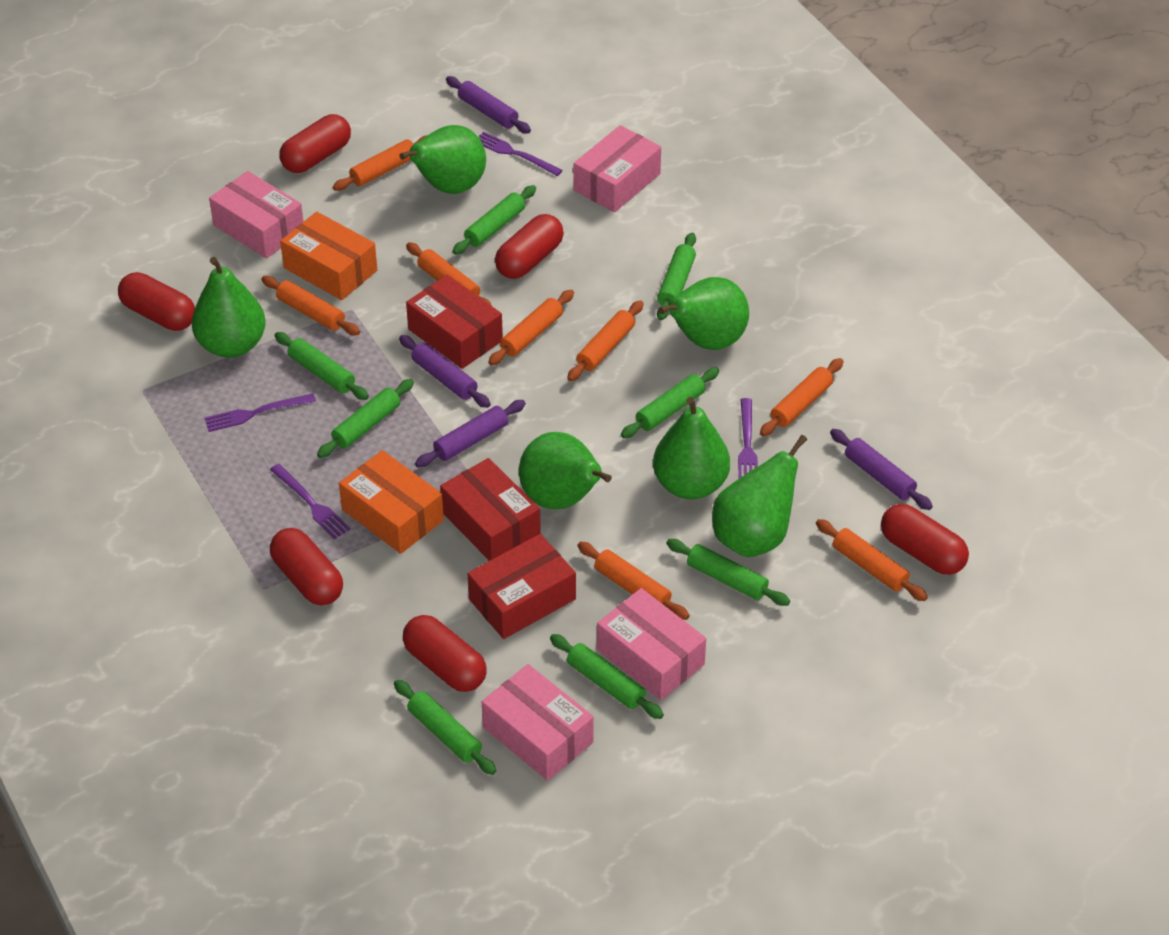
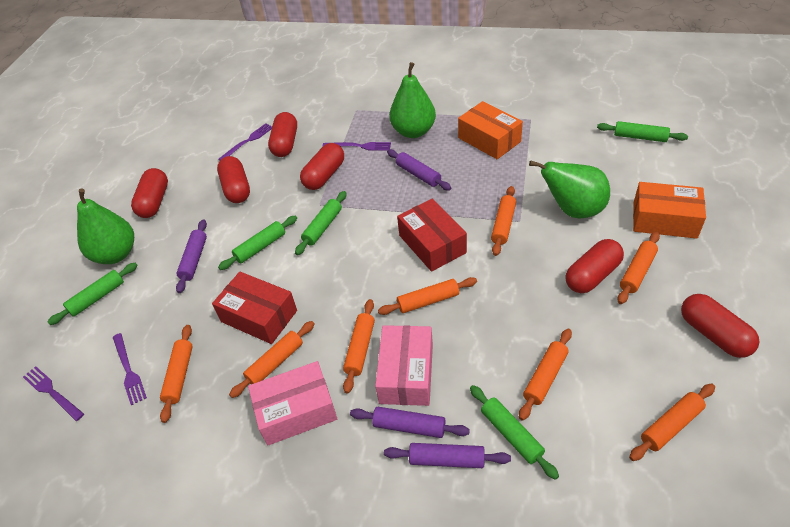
green pear: [192,257,266,358] [399,125,486,194] [519,432,612,509] [653,397,730,499] [659,277,749,350] [712,435,807,557] = 6 -> [77,189,134,264] [389,62,436,138] [529,160,610,218] = 3
green rolling pin: [275,332,369,400] [317,379,414,458] [394,680,496,775] [453,185,536,255] [550,634,664,719] [621,367,719,438] [657,233,696,320] [666,539,790,606] = 8 -> [48,263,138,325] [218,216,297,270] [295,191,347,255] [470,385,559,480] [597,121,688,142] = 5
pink box: [209,171,304,259] [482,664,594,781] [573,125,661,212] [597,588,706,700] = 4 -> [248,361,337,445] [375,325,433,406] = 2
red box: [406,275,503,369] [440,458,541,561] [468,534,576,639] = 3 -> [212,272,297,344] [397,199,467,272] = 2

